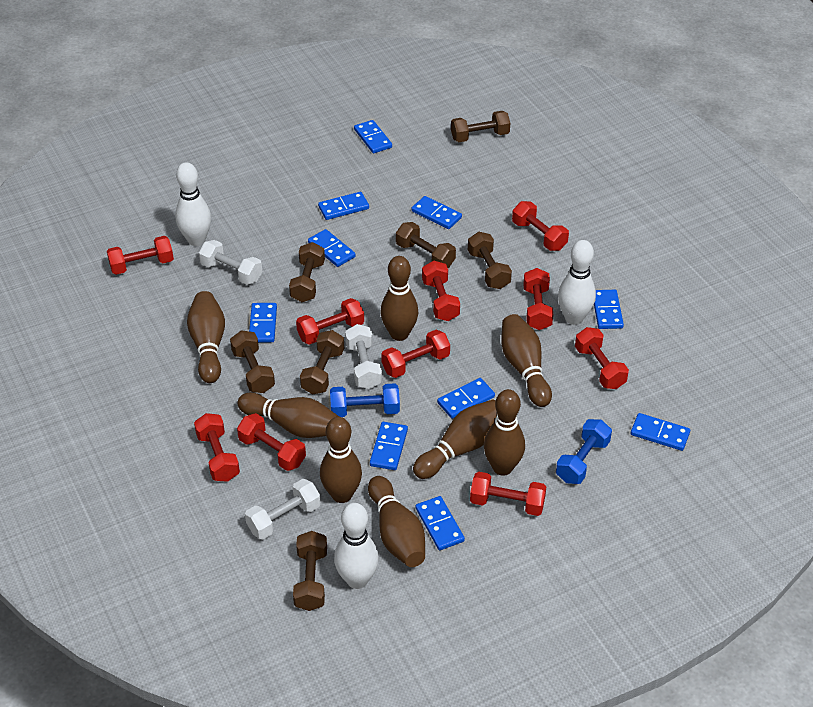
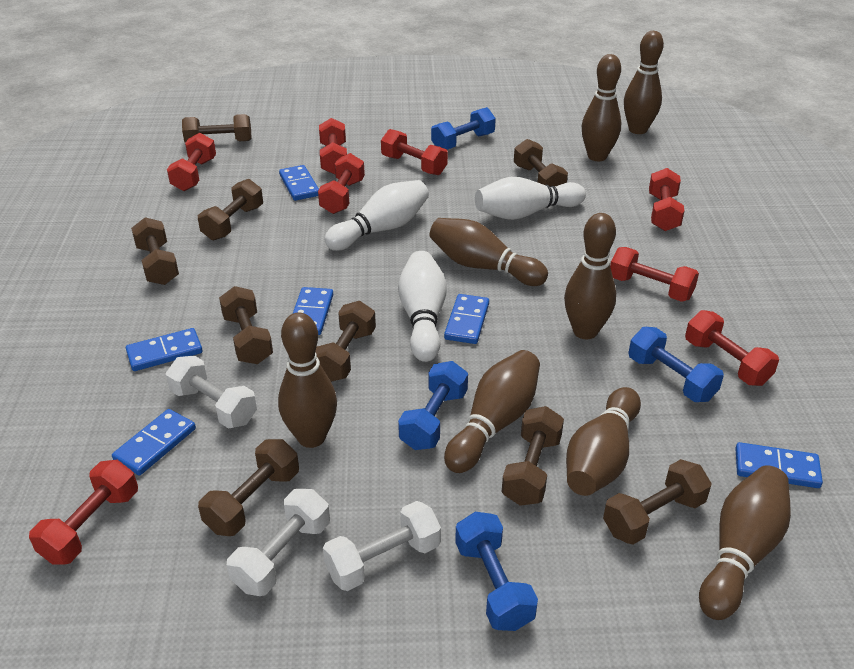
blue domino: [249,303,277,342] [308,229,356,267] [318,192,369,220] [354,120,392,153] [370,422,408,470] [412,196,462,229] [416,496,465,550] [437,378,495,419] [594,290,624,329] [631,413,690,451] = 10 -> [112,409,196,475] [126,328,203,371] [279,165,319,201] [293,287,333,335] [444,294,489,344] [735,442,823,488] = 6
blue dumbbell: [330,383,400,417] [556,419,612,484] = 2 -> [398,361,468,450] [431,107,496,150] [455,512,538,631] [628,327,724,402] = 4
brown dumbbell: [230,330,275,393] [289,242,325,302] [293,531,327,611] [300,330,344,395] [396,222,456,268] [451,111,510,142] [468,232,512,289] = 7 -> [131,217,179,285] [182,114,252,143] [198,179,263,240] [198,439,299,536] [219,286,273,364] [315,301,376,382] [502,406,564,506] [514,139,568,186] [603,459,712,545] = 9
red dumbbell: [107,236,174,275] [194,413,240,482] [237,413,306,471] [296,298,364,345] [381,330,450,378] [422,260,460,321] [470,472,546,516] [512,201,569,251] [523,268,553,330] [575,327,629,389] = 10 -> [29,460,138,565] [167,133,216,191] [318,153,365,214] [319,118,347,174] [381,129,448,175] [610,247,699,302] [649,168,684,231] [685,310,779,386] = 8

